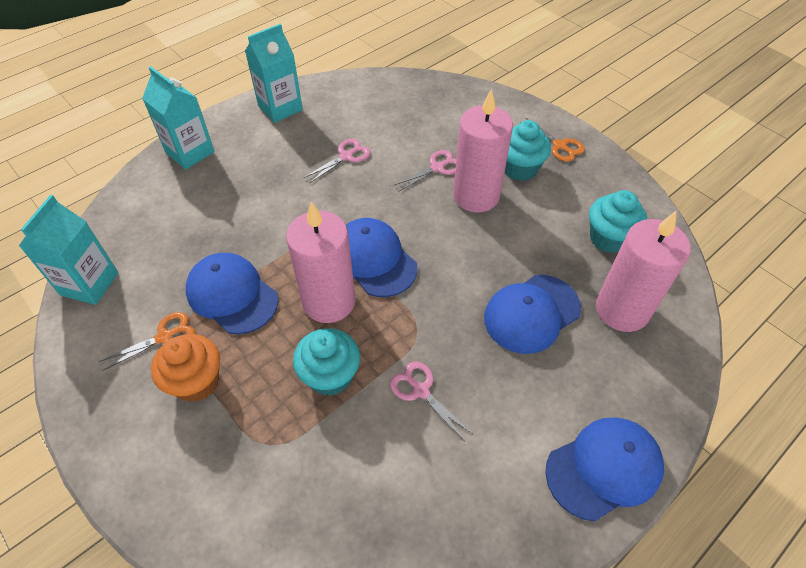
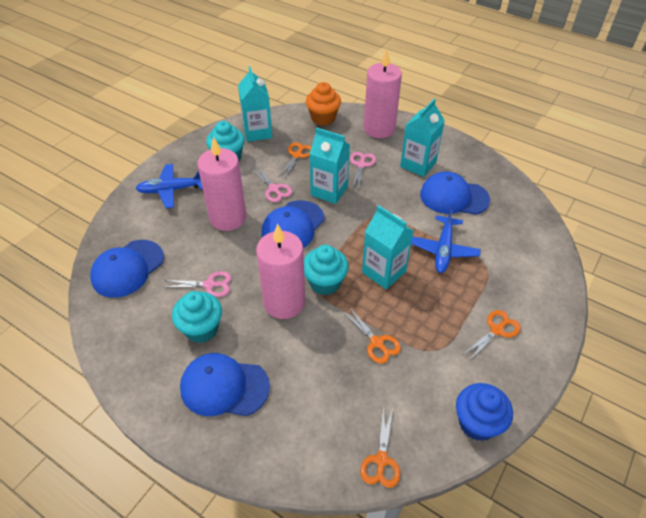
blue cupcake: none = 0 -> [456,383,513,441] = 1
blue plane: none = 0 -> [135,164,203,208] [411,206,481,273] = 2
orange scissors: [99,312,195,371] [520,118,585,162] = 2 -> [279,142,312,180] [342,307,401,364] [360,407,400,488] [463,310,521,361] = 4
turquoise carton: [19,195,118,305] [142,66,215,169] [245,24,303,123] = 3 -> [238,66,272,142] [309,127,350,204] [362,205,413,290] [400,98,445,177] = 4

